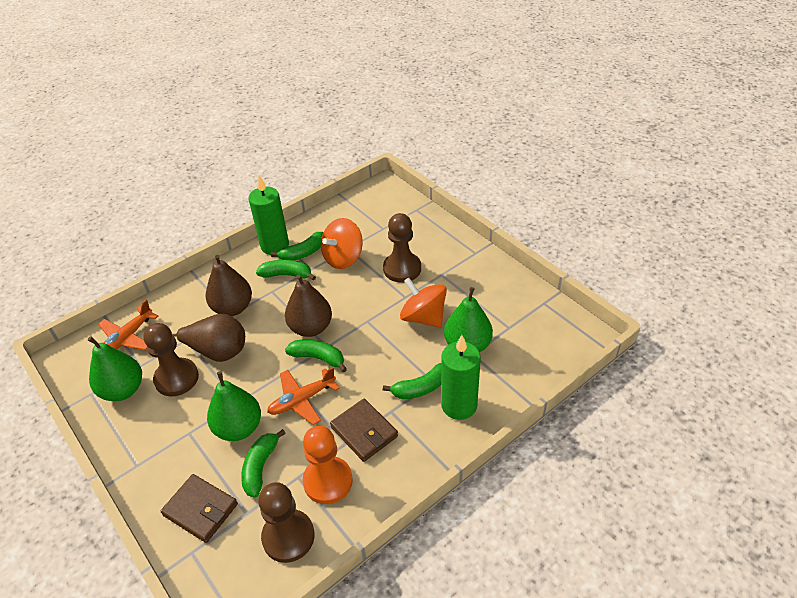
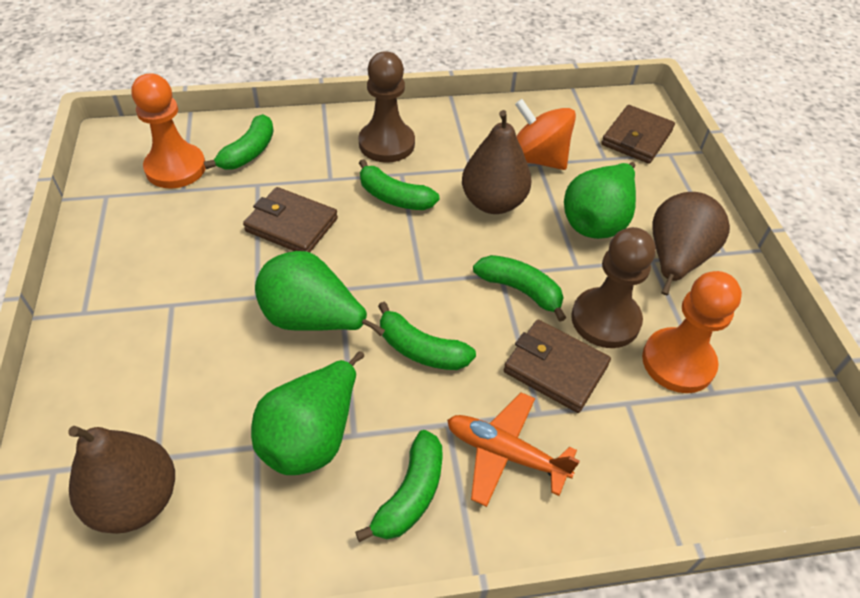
brown pawn: [143,323,199,397] [258,482,315,563] [383,213,421,283] = 3 -> [358,51,415,163] [571,227,656,348] = 2
brown wallet: [161,474,238,543] [330,399,398,462] = 2 -> [243,187,338,252] [504,320,611,413] [601,105,675,164] = 3
green candle: [248,176,289,255] [441,335,481,420] = 2 -> none = 0
orange pawn: [302,426,353,504] = 1 -> [131,74,206,188] [642,271,742,393] = 2
orange plane: [98,300,158,350] [267,367,340,425] = 2 -> [447,392,580,507] = 1
orange spinning top: [321,218,363,269] [400,278,447,328] = 2 -> [515,99,576,170] = 1

